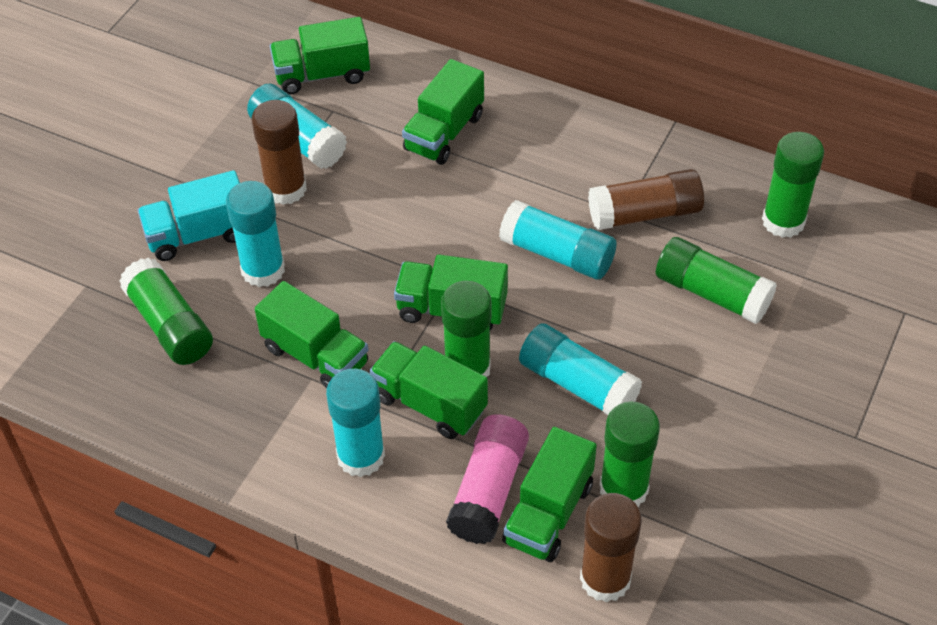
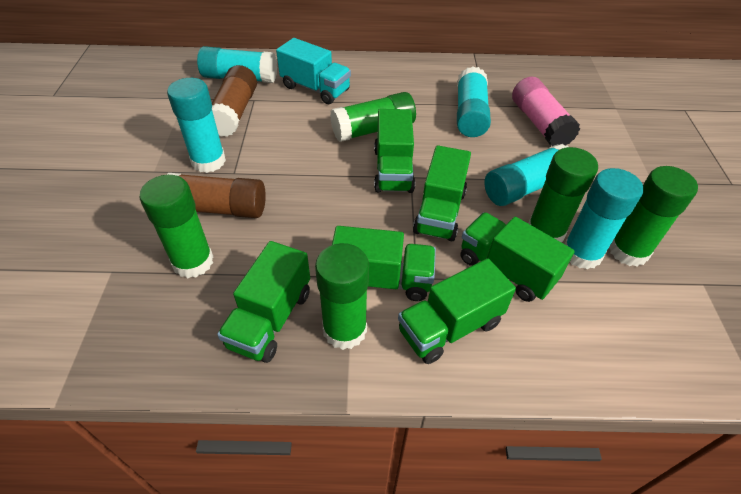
brown glue stick: [252,100,307,205] [580,493,642,603] [588,169,704,230] = 3 -> [167,173,266,218] [212,65,257,137] = 2

